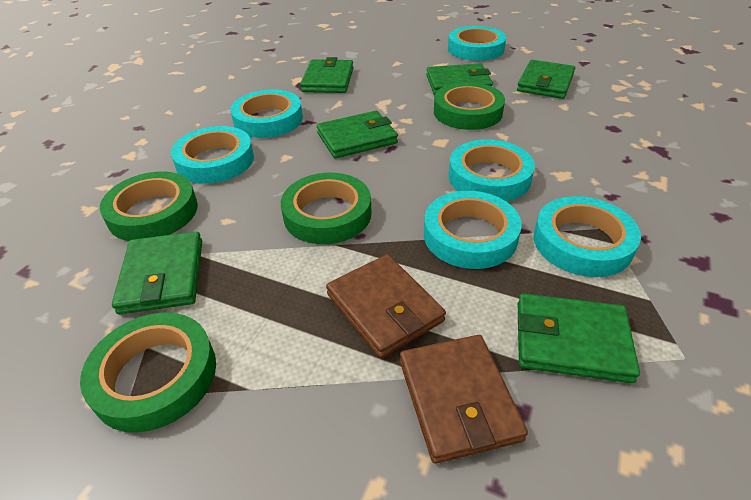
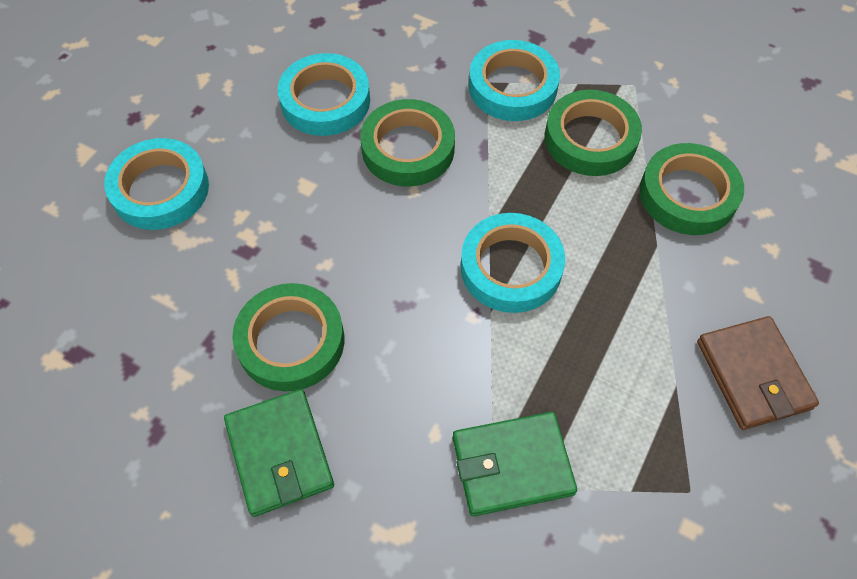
brown wallet: [326,254,446,358] [400,335,528,464] = 2 -> [697,316,819,430] = 1
green wallet: [112,231,202,314] [300,57,354,93] [317,111,398,158] [426,63,493,95] [517,60,575,99] [518,293,640,383] = 6 -> [224,389,334,517] [453,412,577,516] = 2
turquoise tape: [171,126,254,184] [230,90,303,138] [424,191,522,269] [448,26,506,61] [449,139,535,201] [533,196,641,277] = 6 -> [104,138,209,230] [278,53,370,136] [461,213,565,313] [469,40,560,121] = 4

